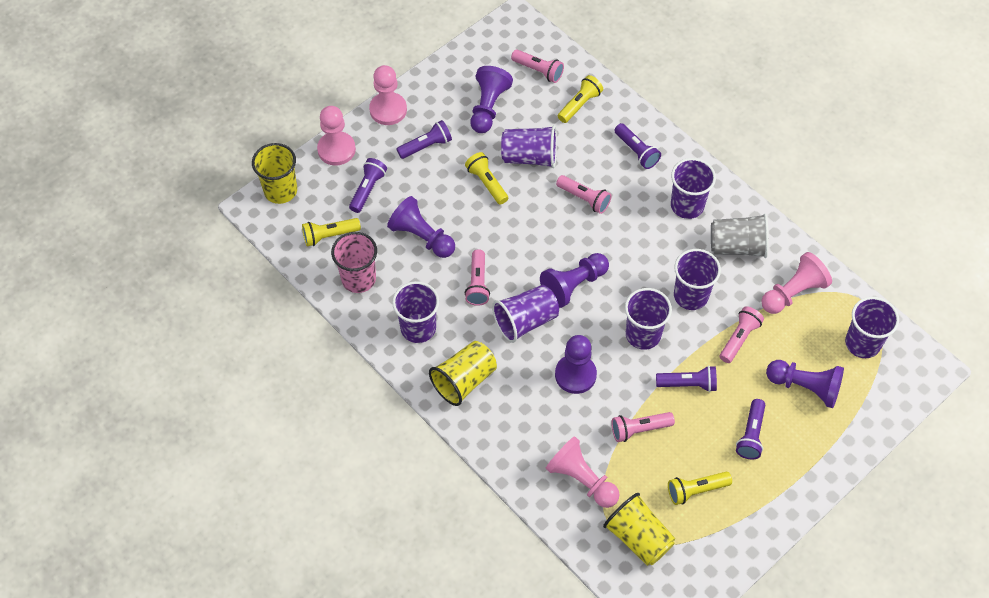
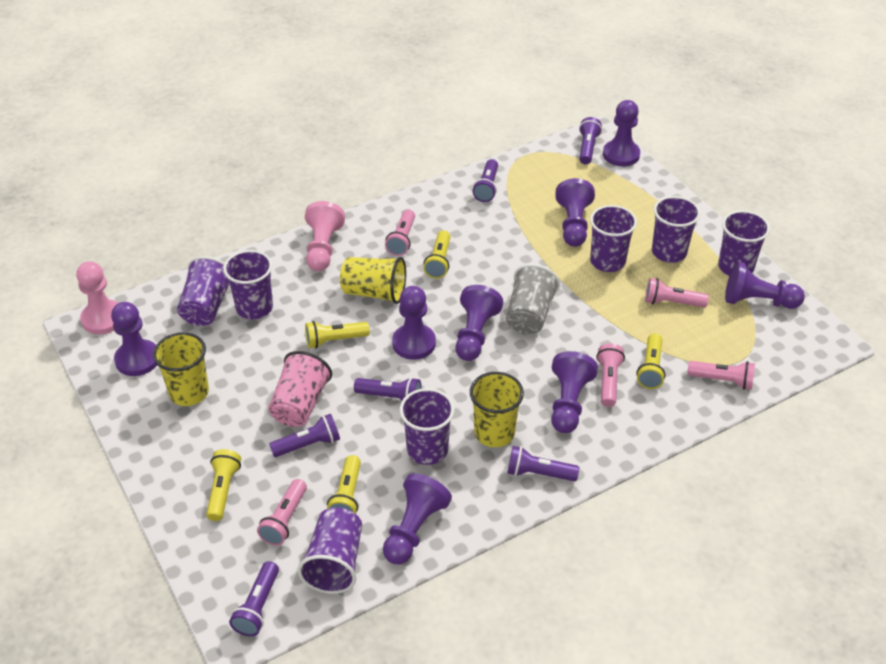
pink pawn: [317,106,356,166] [369,65,407,125] [546,436,620,508] [761,252,832,314] = 4 -> [76,261,118,334] [305,201,345,271] = 2
purple flashlight: [349,158,387,213] [397,120,452,159] [614,123,661,169] [656,366,717,392] [736,399,765,459] = 5 -> [229,561,279,636] [269,414,340,457] [354,377,421,401] [473,159,498,202] [507,446,579,481] [579,117,602,164] = 6
purple pawn: [387,196,455,258] [470,66,513,133] [540,253,609,308] [555,335,597,394] [766,360,844,408] = 5 -> [111,302,157,376] [383,473,452,564] [392,286,436,360] [456,285,503,361] [551,351,598,433] [555,178,595,247] [603,100,640,166] [725,261,805,309] = 8
yellow flashlight: [302,218,361,246] [465,152,508,205] [558,75,603,123] [668,472,732,505] = 4 -> [206,449,241,521] [305,321,370,349] [327,455,361,514] [423,230,450,279] [636,333,665,389] = 5

